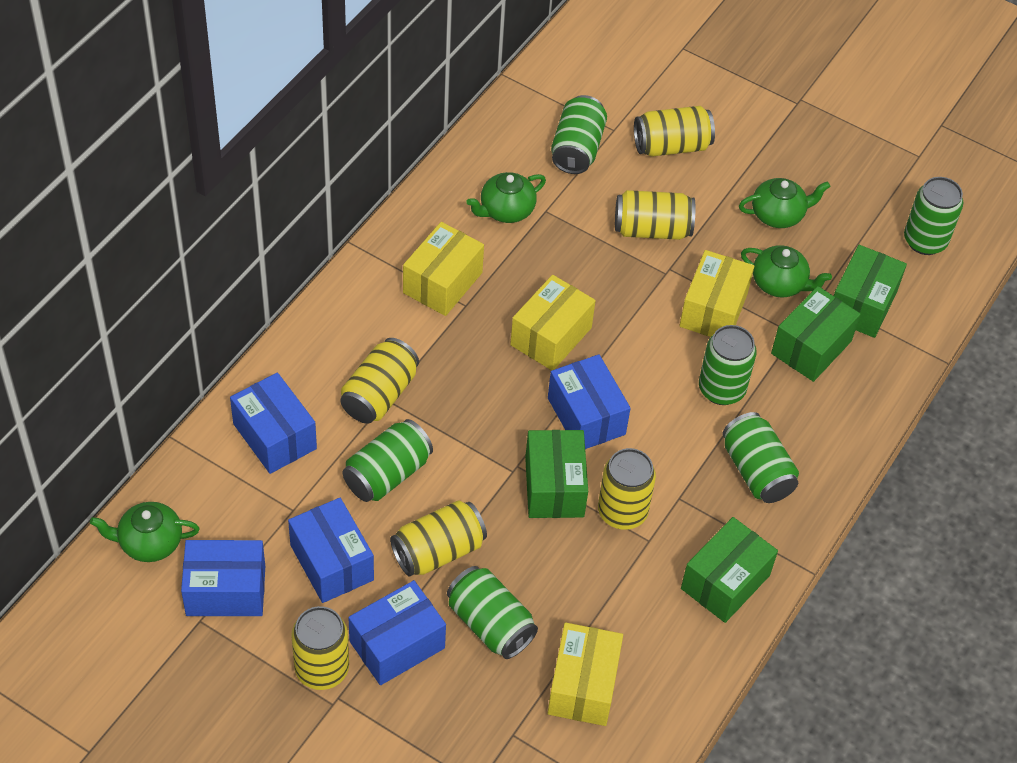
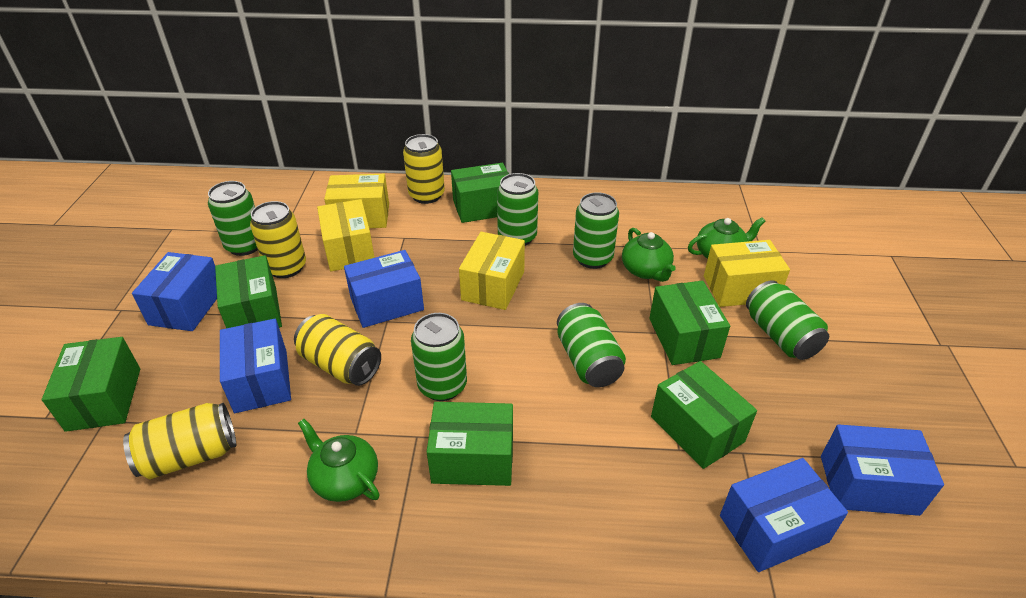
green box: [525,430,588,518] [681,517,778,623] [771,286,861,382] [834,245,907,338] = 4 -> [42,337,140,432] [215,255,282,328] [427,402,513,486] [451,163,509,223] [649,281,730,365] [651,361,757,469] = 6
green teapot: [90,502,200,562] [466,172,546,223] [739,178,830,228] [741,245,832,298] = 4 -> [298,419,380,502] [622,228,676,282] [688,217,766,259] = 3
yellow can: [291,606,349,690] [340,338,419,424] [390,500,487,577] [598,448,656,530] [615,190,695,240] [634,106,715,157] = 6 -> [123,403,236,480] [250,201,306,278] [294,314,381,386] [403,134,445,204] = 4

